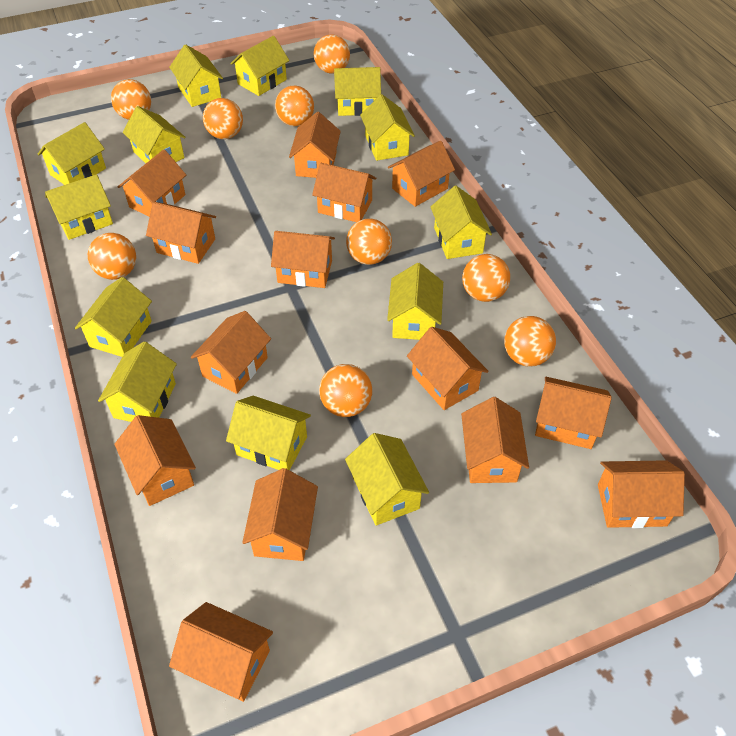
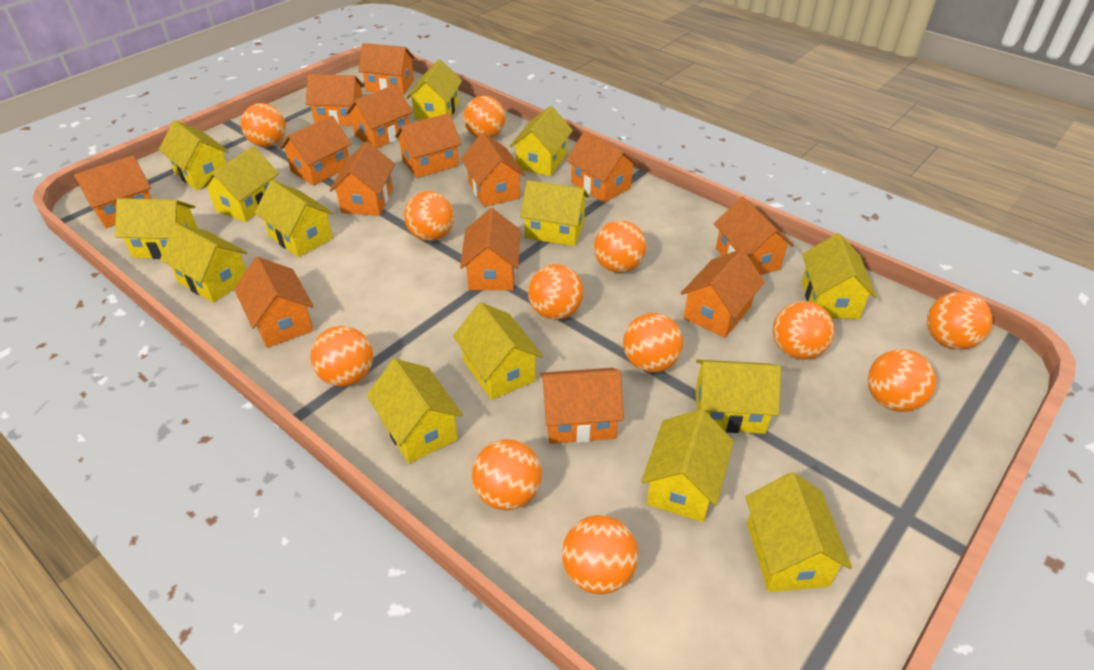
orange ball: [88,233,136,280] [111,79,151,120] [203,98,243,139] [275,86,314,126] [314,34,350,74] [319,364,372,417] [346,218,392,265] [462,254,510,302] [504,316,556,367] = 9 -> [241,103,286,147] [311,326,373,387] [404,191,454,241] [464,96,506,138] [472,439,542,510] [528,264,584,320] [562,515,638,594] [594,220,646,273] [623,313,683,372] [773,301,835,359] [868,349,936,412] [927,292,992,350] = 12
yellow house: [38,122,106,185] [45,174,113,240] [75,277,152,357] [98,342,177,422] [122,106,185,163] [169,44,223,107] [226,396,311,470] [230,36,289,96] [334,67,381,116] [345,433,429,526] [360,94,415,161] [387,263,443,340] [430,186,492,259] = 13 -> [115,198,197,259] [159,120,229,190] [160,223,247,303] [201,146,279,222] [255,180,334,257] [367,359,463,464] [407,59,462,120] [453,302,543,400] [510,106,573,176] [520,180,589,246] [641,409,734,522] [696,360,781,434] [745,472,852,592] [802,233,877,319] = 14

